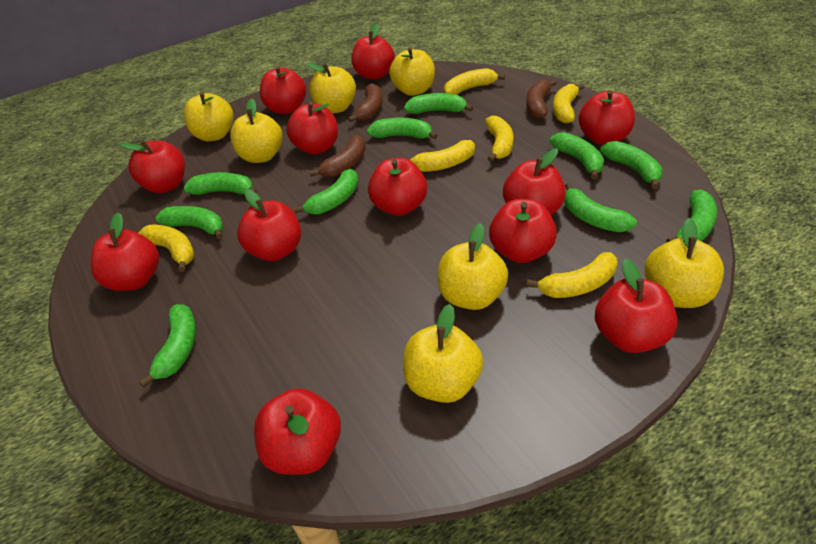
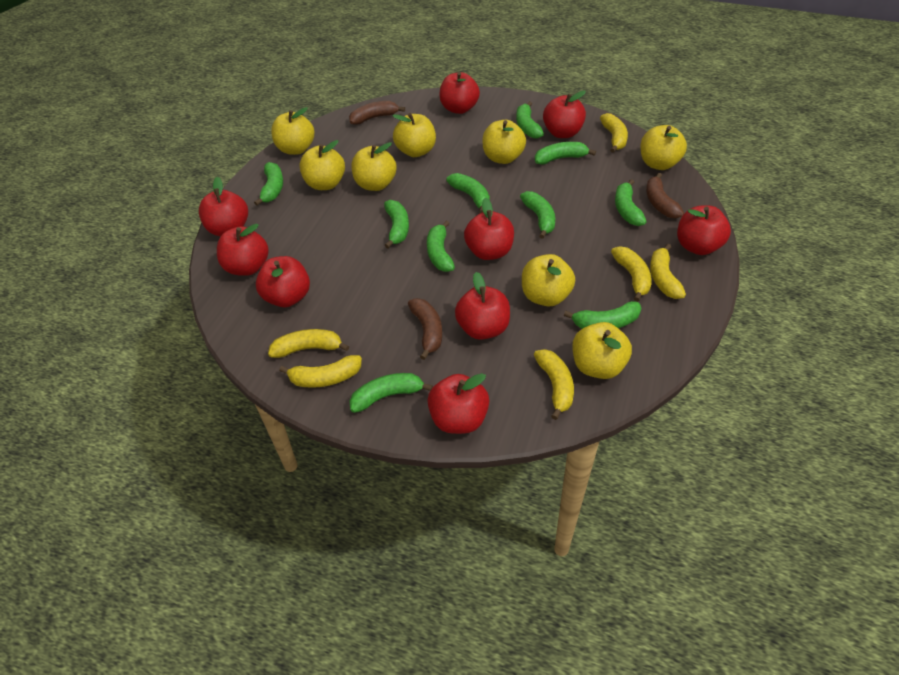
red apple: [90,212,159,291] [120,140,185,193] [237,189,301,261] [254,388,341,475] [260,66,306,114] [286,102,338,155] [351,24,395,80] [368,158,427,216] [489,199,557,263] [503,148,566,215] [579,90,635,145] [595,258,678,353] = 12 -> [199,177,248,236] [217,223,269,276] [256,256,310,307] [427,373,489,434] [439,72,480,114] [455,272,510,340] [464,198,514,260] [543,91,586,138] [677,205,731,255] = 9
yellow apple: [183,92,233,141] [230,99,282,163] [307,63,356,113] [389,47,435,96] [403,304,483,403] [438,223,508,310] [644,218,724,308] = 7 -> [271,107,315,155] [299,140,345,190] [351,142,397,191] [393,113,436,157] [483,120,526,164] [522,254,575,306] [572,322,632,379] [640,125,687,170] = 8

